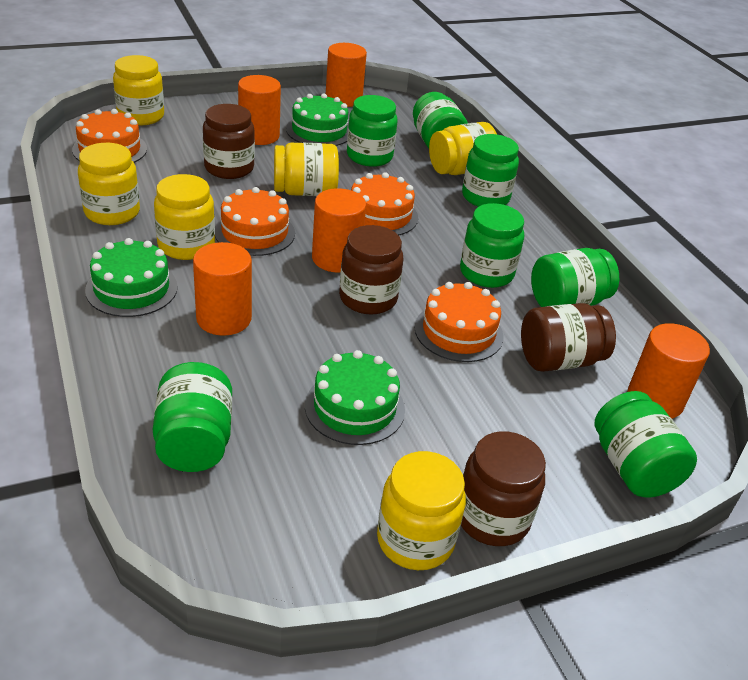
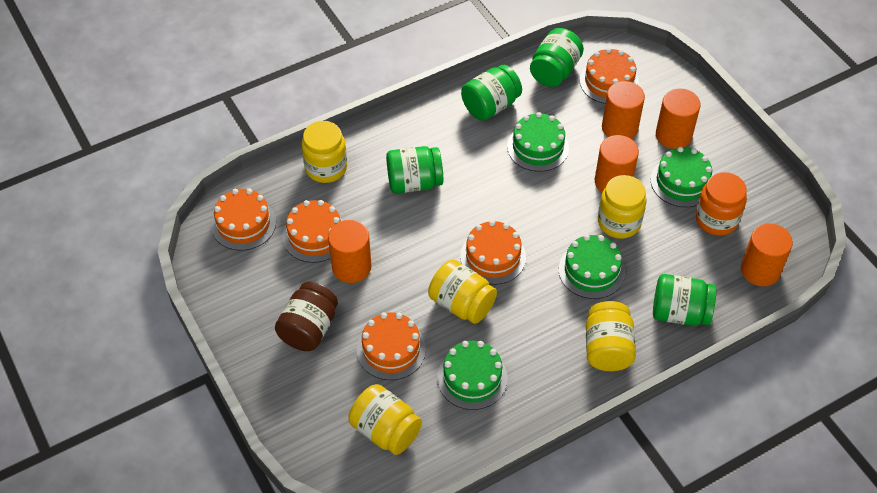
brown jar: [203,104,255,179] [339,225,403,314] [461,431,546,546] [521,303,616,372] = 4 -> [275,282,338,351] = 1
green cake: [85,238,178,317] [286,94,348,146] [305,350,405,445] = 3 -> [437,341,508,410] [507,112,569,172] [559,234,625,299] [651,147,712,207] = 4
green jar: [153,362,232,472] [347,95,398,167] [413,92,468,148] [460,203,524,288] [462,134,519,207] [531,248,619,307] [594,391,697,498] = 7 -> [386,146,443,193] [461,65,522,121] [530,28,584,87] [653,274,716,326] = 4
orange cake: [72,109,147,163] [215,187,295,256] [351,172,418,235] [415,282,504,362] = 4 -> [211,188,276,251] [283,200,343,263] [357,312,426,380] [460,220,526,285] [580,48,639,104] = 5
orange jar: none = 0 -> [695,172,747,236] = 1
yellow jar: [78,143,140,225] [113,55,164,125] [154,174,215,260] [274,143,339,196] [377,451,466,570] [429,122,497,175] = 6 -> [302,121,347,183] [348,384,422,455] [428,260,497,324] [586,301,636,371] [598,175,647,239] = 5

